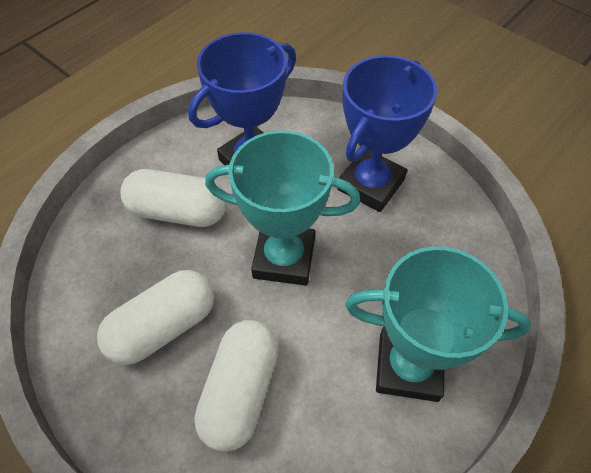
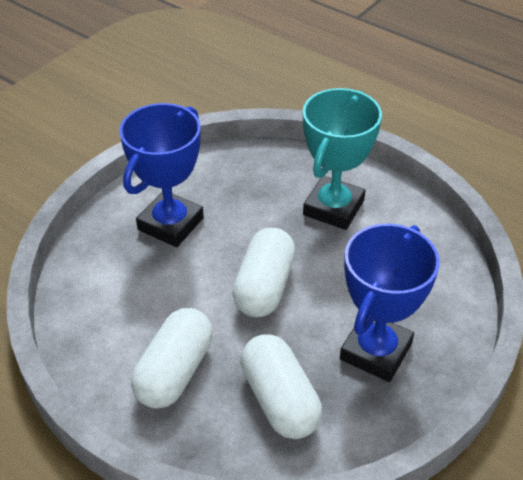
turquoise trophy: [205,131,360,286] [345,246,531,402] = 2 -> [303,88,382,230] = 1

